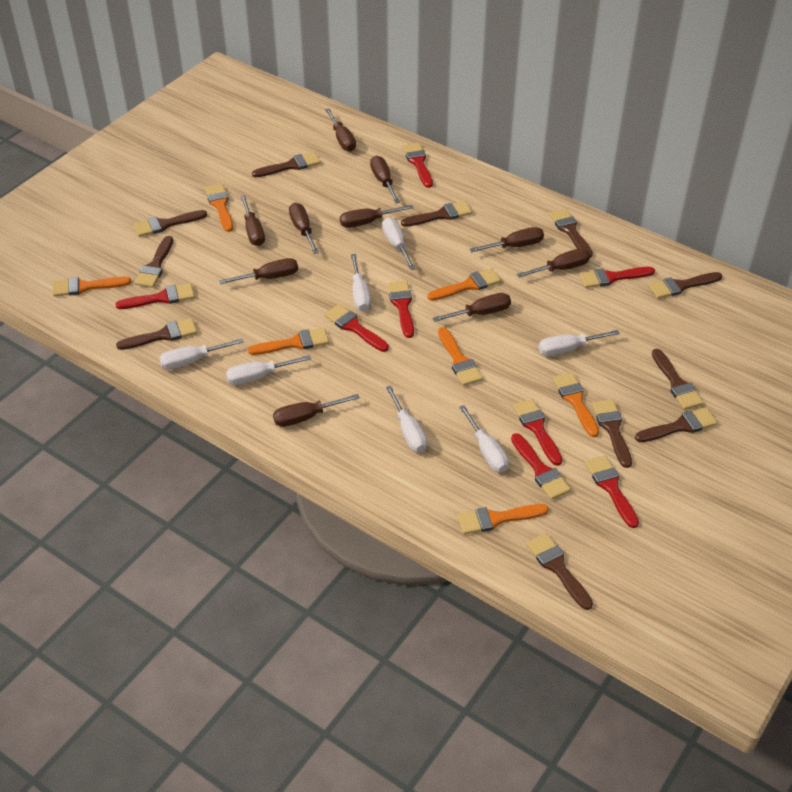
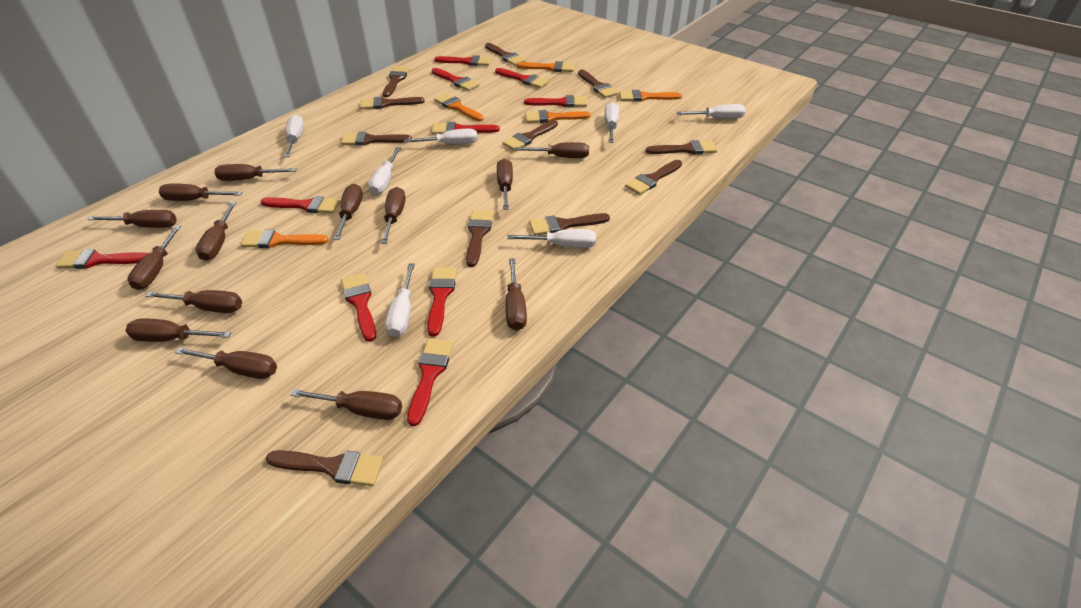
brown screwdriver: [219,258,298,284] [240,195,265,246] [273,394,360,427] [289,203,319,254] [325,109,356,152] [340,205,414,228] [370,156,400,203] [433,293,511,322] [470,227,544,252] [517,248,590,278] = 10 -> [87,210,177,228] [126,318,231,342] [127,225,181,290] [145,290,242,313] [159,183,243,201] [175,347,277,379] [195,201,236,261] [215,164,297,181] [290,389,402,420] [333,184,363,240] [381,187,406,244] [497,159,513,210] [506,258,527,331] [515,142,589,158] = 14
orange brush: [53,277,131,297] [205,184,233,232] [248,328,329,355] [427,268,501,301] [438,327,483,386] [457,504,549,534] [553,372,599,437] = 7 -> [241,230,329,248] [434,93,484,121] [517,61,575,72] [525,110,591,123] [619,90,682,102] = 5
red brush: [115,283,195,309] [324,304,389,352] [387,281,414,338] [402,143,433,188] [511,433,571,500] [513,399,562,466] [579,267,655,288] [585,455,639,528] = 8 -> [56,249,149,269] [261,196,340,213] [341,273,376,342] [407,338,453,426] [427,267,457,336] [432,68,479,91] [432,122,500,134] [434,55,491,66] [495,68,549,88] [524,95,587,107] = 10

